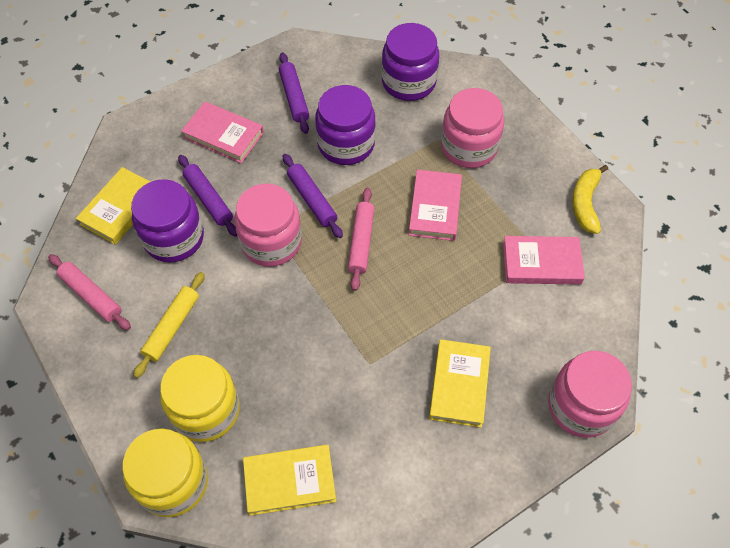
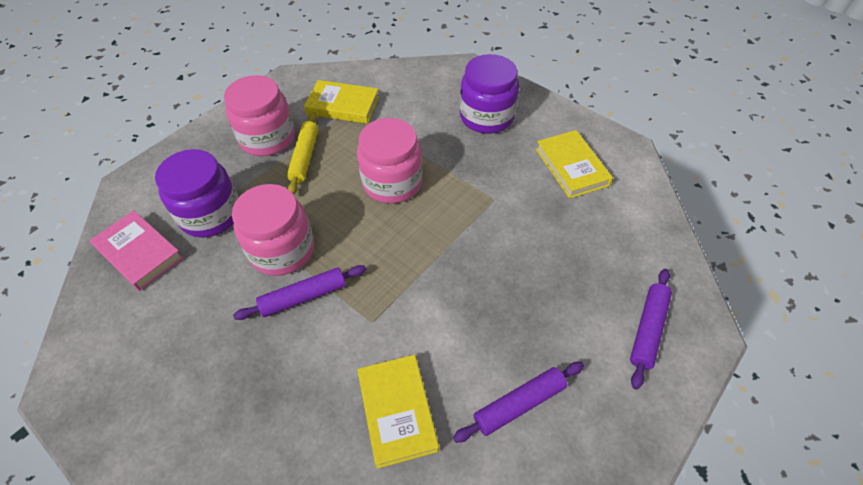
pink book: [181,102,264,163] [409,170,462,241] [503,236,585,285] = 3 -> [89,210,184,291] = 1
pink rolling pin: [48,254,131,330] [348,188,374,291] = 2 -> none = 0
purple jar: [131,179,204,262] [315,85,376,165] [382,23,439,101] = 3 -> [155,149,239,238] [460,54,519,134] = 2
yellow banana: [572,165,608,234] = 1 -> none = 0
yellow jar: [122,429,208,517] [160,355,240,442] = 2 -> none = 0

